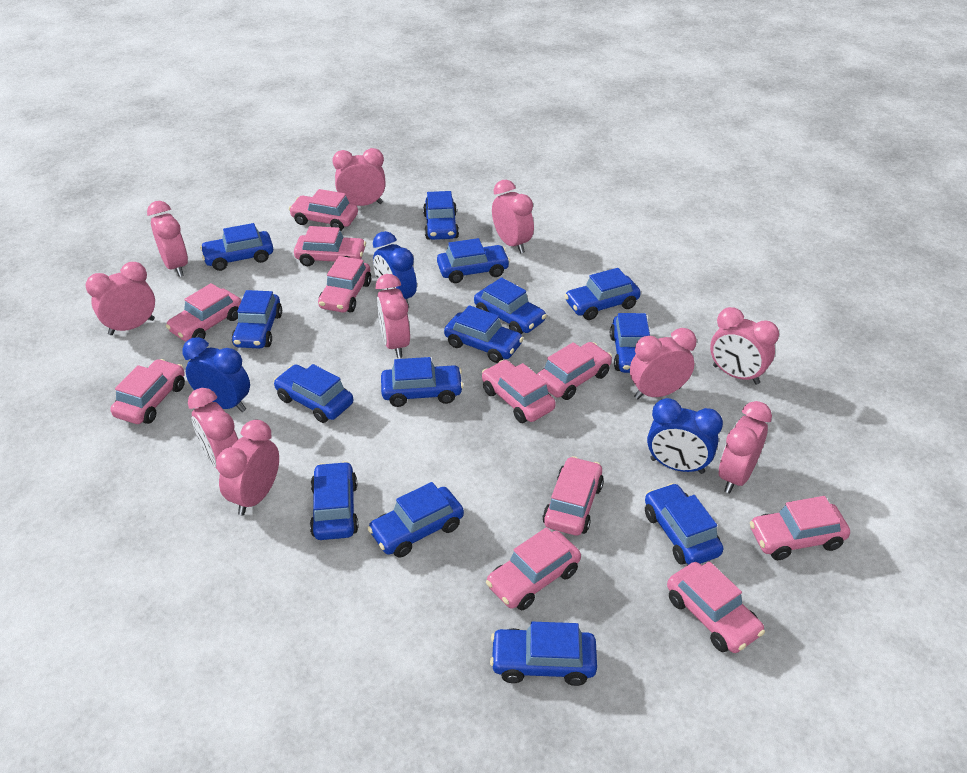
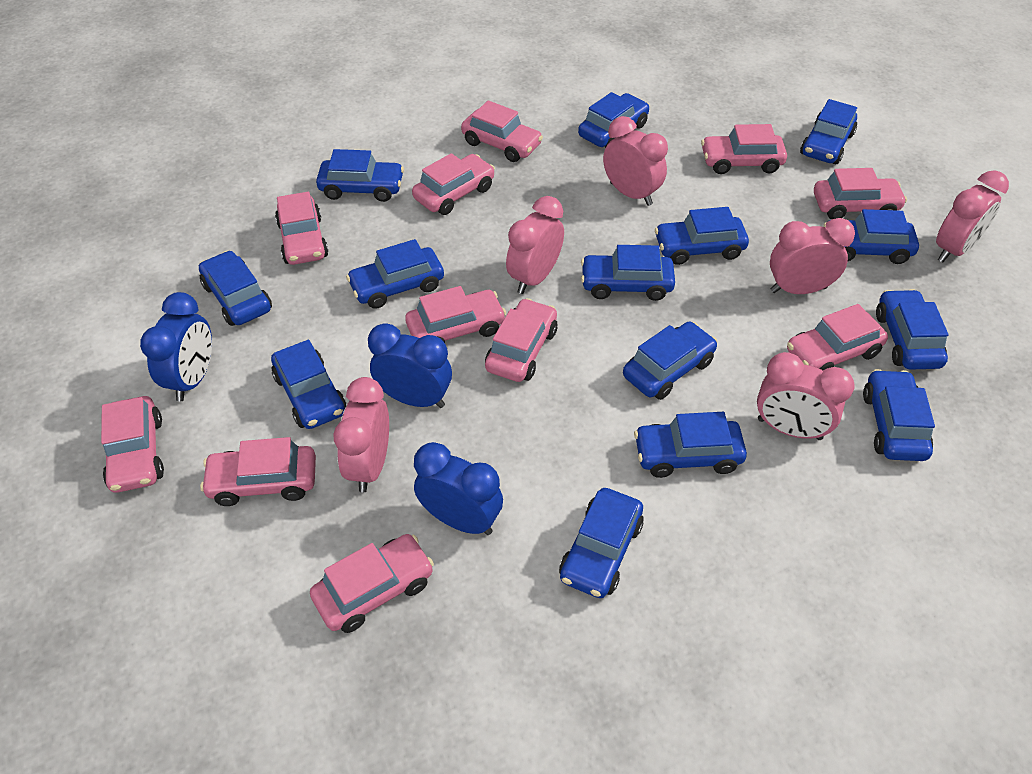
pink clock: [85,262,155,335] [147,201,188,277] [188,388,238,469] [216,420,279,515] [332,148,386,206] [376,274,410,358] [492,180,534,254] [630,328,696,399] [710,307,779,384] [718,401,772,493] = 10 -> [333,377,389,493] [506,196,564,294] [603,116,668,206] [757,352,855,440] [770,218,855,294] [936,170,1009,262] = 6

